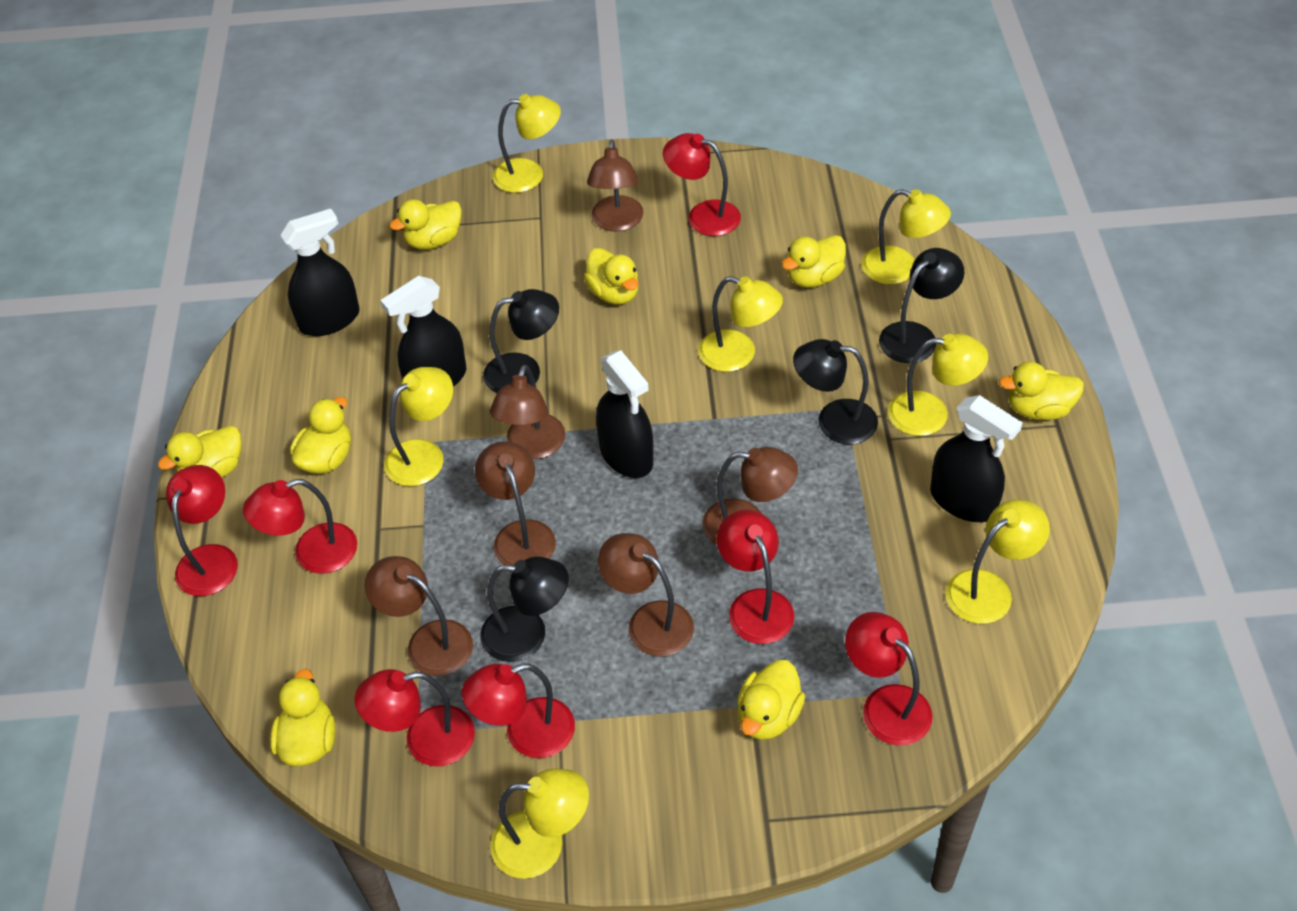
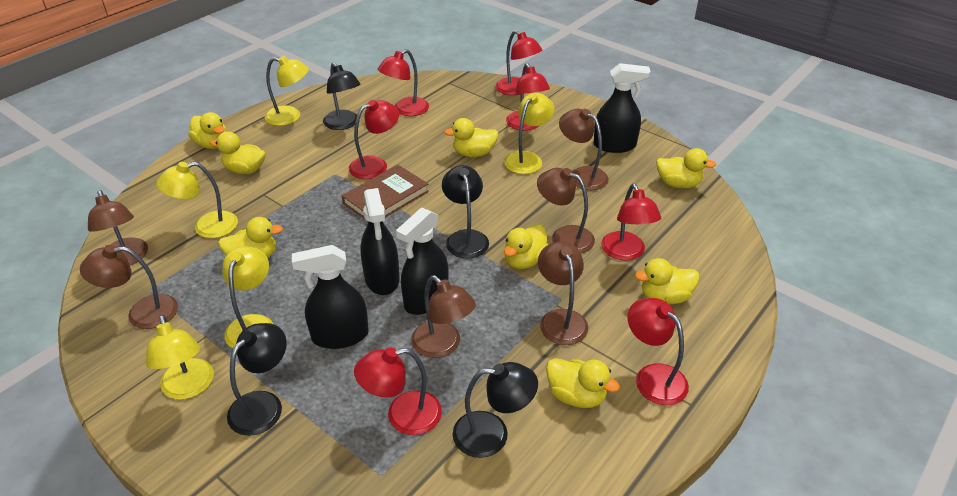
brown book: none = 0 -> [342,165,429,220] = 1
yellow lamp: [384,367,453,486] [491,769,589,879] [493,94,561,193] [698,276,783,372] [861,189,951,284] [888,334,988,436] [946,500,1050,624] = 7 -> [146,315,214,400] [156,162,238,238] [222,246,273,348] [265,56,309,126] [504,93,554,174] = 5

